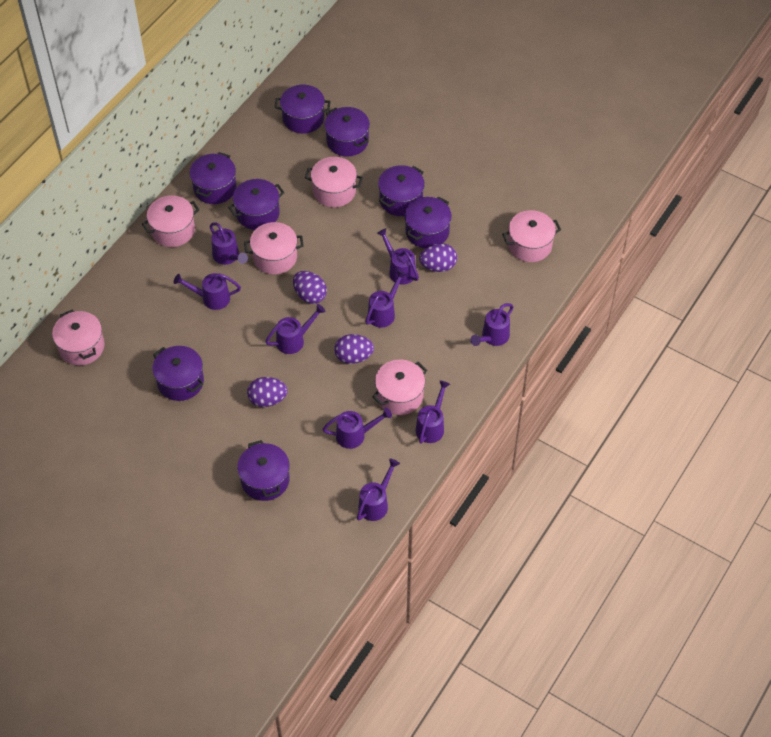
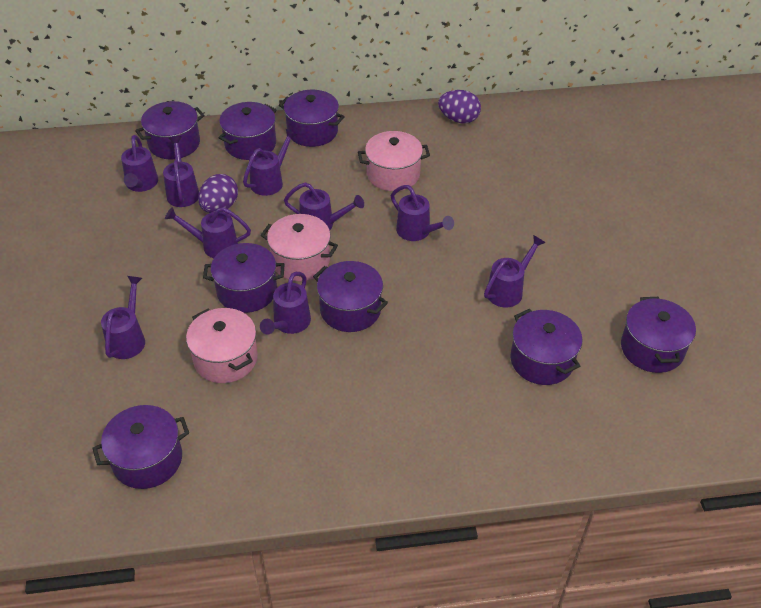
pink pot: [52,310,105,365] [142,196,199,247] [244,222,304,274] [305,157,363,207] [372,360,427,415] [502,210,561,262] = 6 -> [186,308,258,383] [261,214,338,281] [358,131,430,191] = 3
purple egg: [247,377,288,407] [293,271,327,304] [334,334,374,364] [419,243,457,272] = 4 -> [198,174,238,213] [438,90,481,123] = 2

